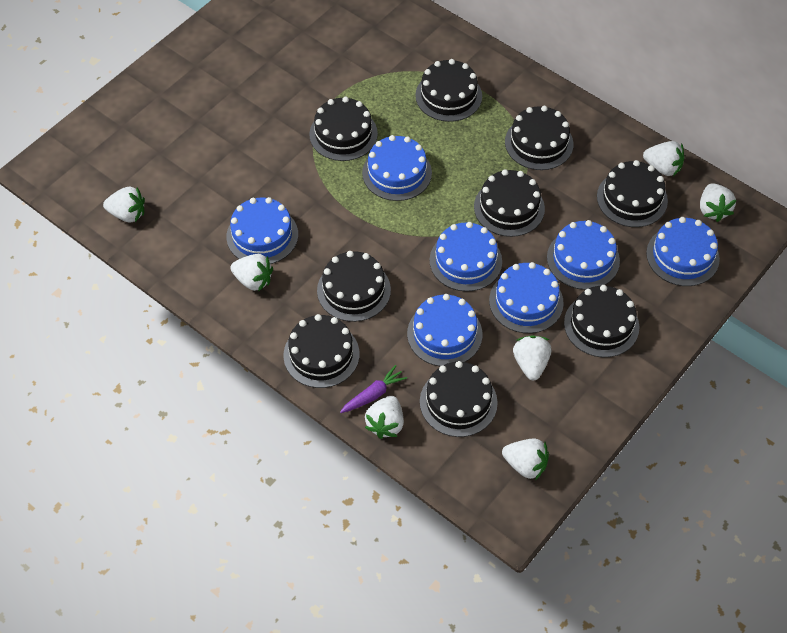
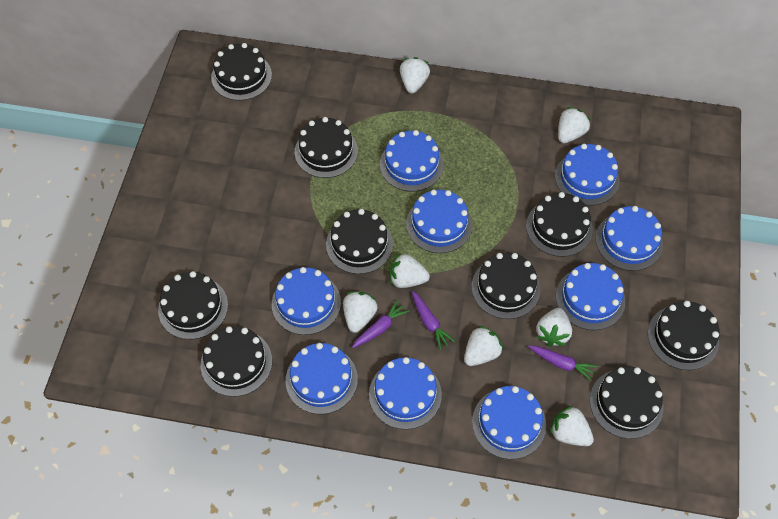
blue cake: [226,197,298,264] [362,135,432,201] [407,294,482,366] [429,222,502,291] [489,262,564,333] [547,220,620,290] [646,217,720,286] = 7 -> [272,267,341,335] [286,343,358,414] [369,357,442,429] [380,130,444,192] [406,190,472,253] [472,386,546,459] [555,144,620,206] [556,263,625,330] [595,206,663,271] = 9
purple carrot: [340,365,407,413] = 1 -> [352,300,410,348] [412,291,455,350] [528,346,598,381] = 3

